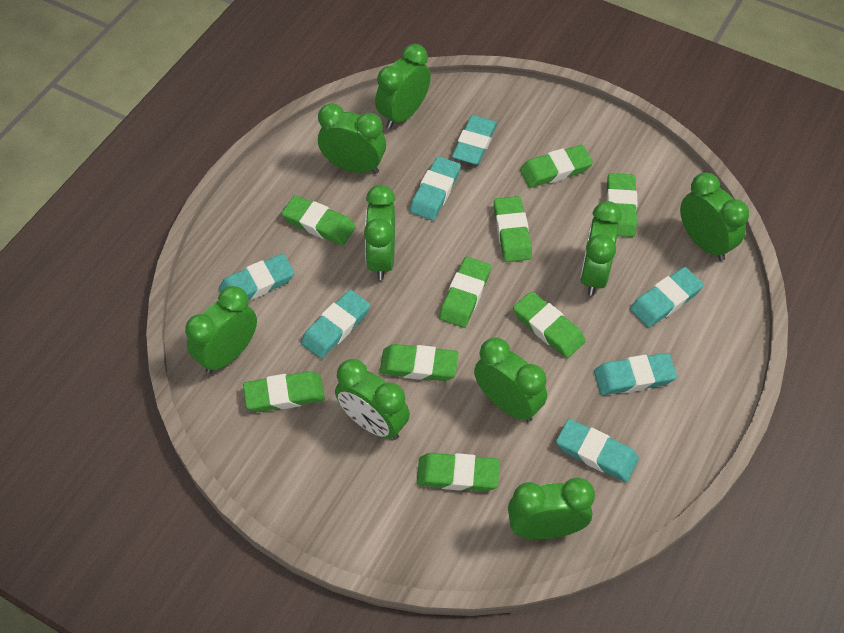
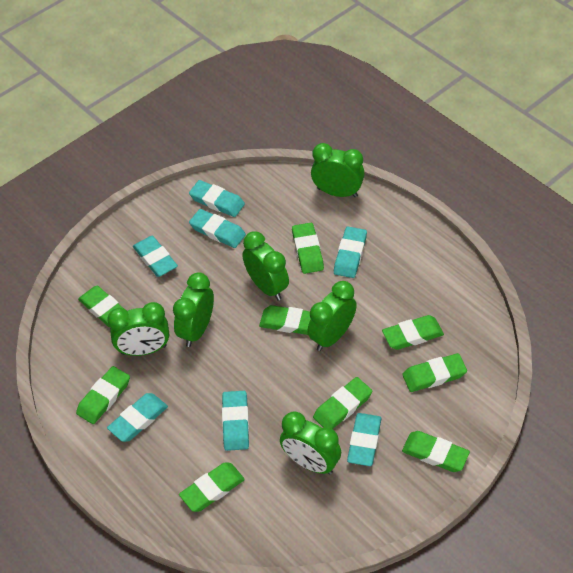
green clock: [185,286,257,374] [318,103,386,174] [335,359,410,440] [364,185,395,280] [375,44,431,129] [474,337,547,422] [508,477,595,539] [580,201,622,296] [680,172,749,261] = 9 -> [107,302,169,356] [173,272,214,347] [243,231,289,300] [280,411,341,475] [307,281,357,351] [311,143,365,197] = 6

